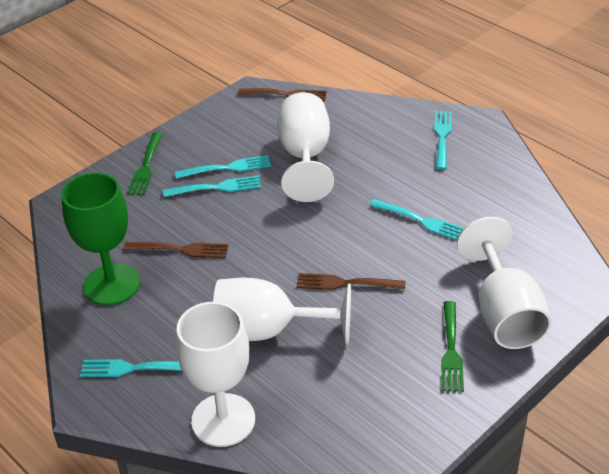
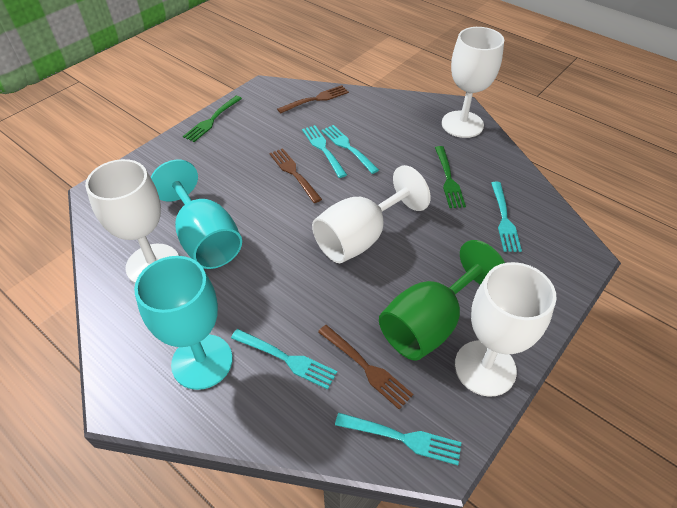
turquoise goblet: none = 0 -> [134,256,233,390] [151,160,242,269] = 2

